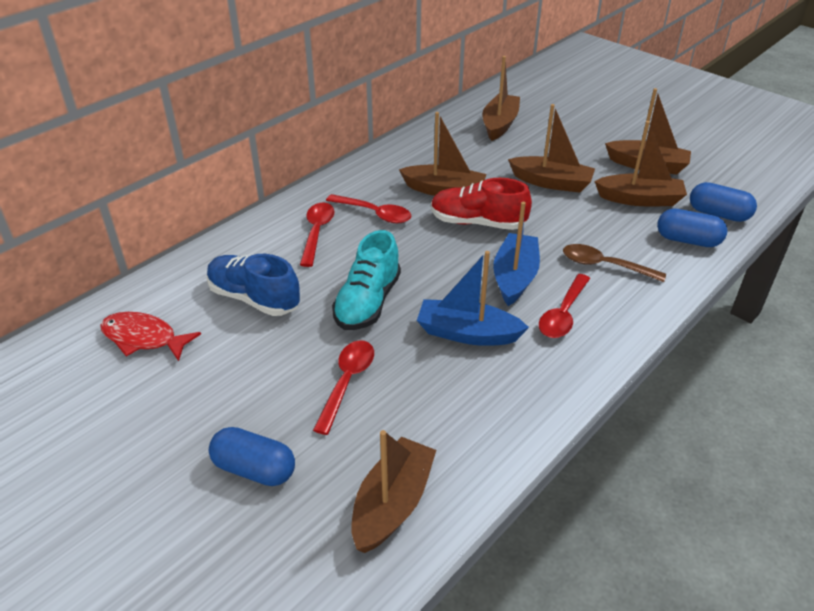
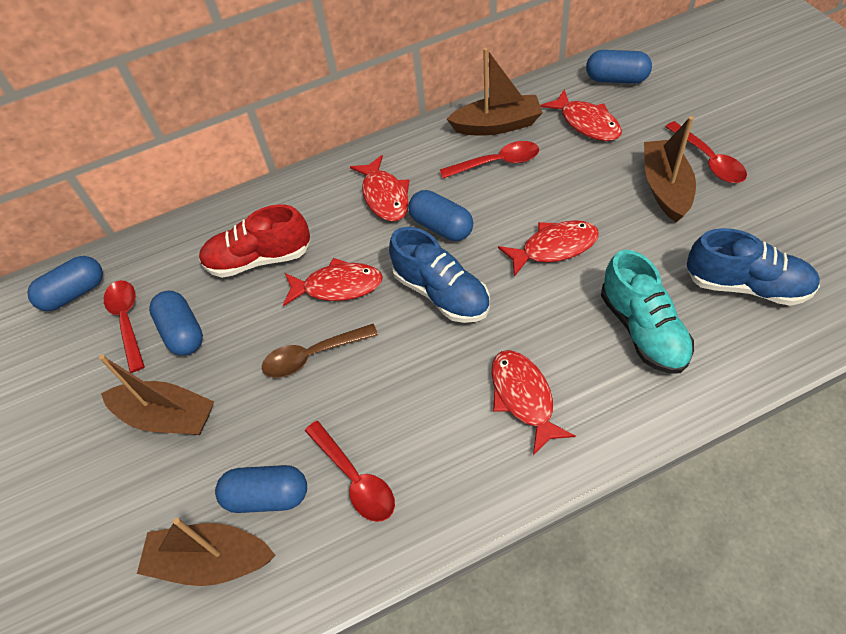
blue boat: [417,251,529,346] [493,202,540,306] = 2 -> none = 0
blue capsule: [209,427,295,486] [657,209,727,247] [690,182,757,222] = 3 -> [27,256,103,311] [149,291,203,355] [215,465,307,513] [408,190,473,241] [586,50,652,84] = 5
blue shoe: [207,254,300,316] = 1 -> [389,227,490,323] [686,228,820,306] = 2
brown boat: [351,430,436,553] [399,112,486,196] [482,56,520,141] [508,104,595,193] [594,121,687,206] [605,88,691,174] = 6 -> [99,355,214,435] [137,518,275,586] [447,48,543,136] [644,116,696,222] = 4
red fish: [100,312,201,361] = 1 -> [283,258,383,306] [350,155,410,221] [491,350,576,455] [498,220,599,277] [540,89,622,141] = 5

